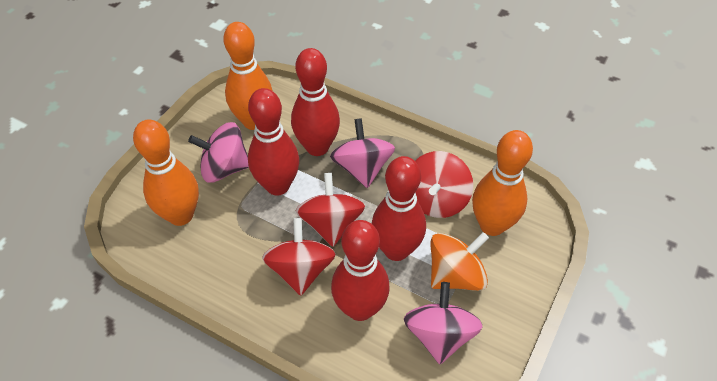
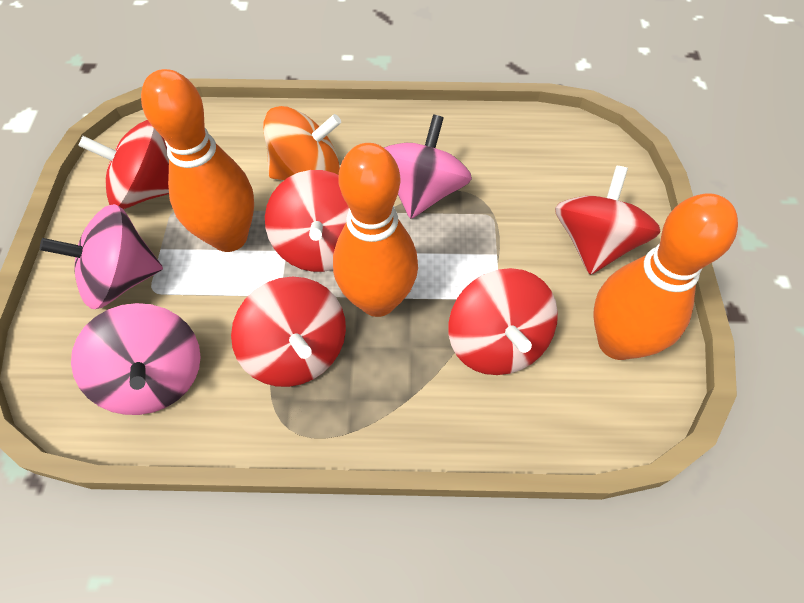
red bowling pin: [248,88,299,196] [291,48,340,156] [331,220,390,321] [372,156,426,261] = 4 -> none = 0
red spinning top: [262,218,336,296] [296,173,365,247] [415,151,473,218] = 3 -> [78,120,169,209] [231,276,346,387] [265,170,349,272] [448,268,558,375] [555,166,661,275] = 5

